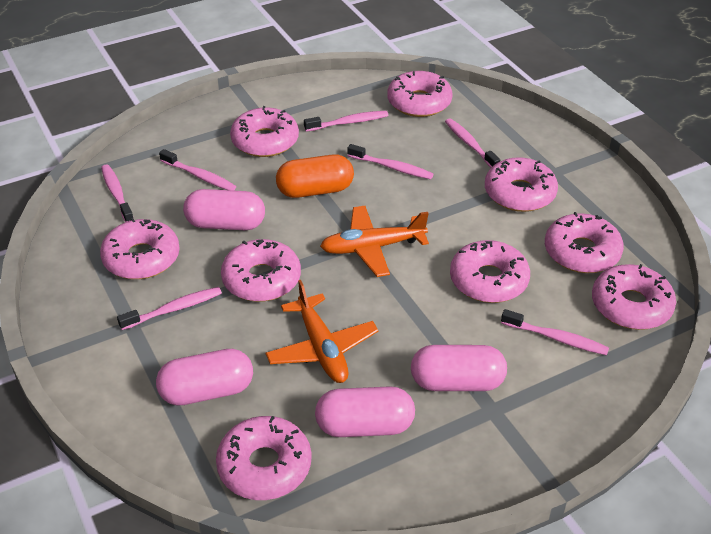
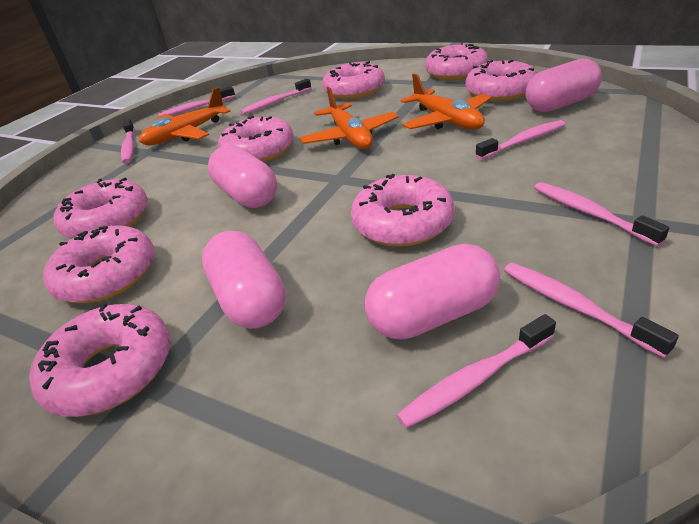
orange capsule: [276,154,354,198] = 1 -> none = 0
orange plane: [265,280,378,383] [320,206,429,277] = 2 -> [139,87,231,145] [300,87,399,149] [401,74,491,130] = 3
pink donut: [100,218,180,279] [216,416,312,500] [221,239,301,302] [230,106,299,157] [387,71,453,117] [450,240,530,303] [485,157,558,212] [545,212,624,273] [592,264,676,330] = 9 -> [29,303,170,417] [43,225,155,303] [54,178,148,239] [218,116,294,162] [322,61,385,99] [351,174,455,247] [425,43,488,80] [465,60,537,101] = 8

